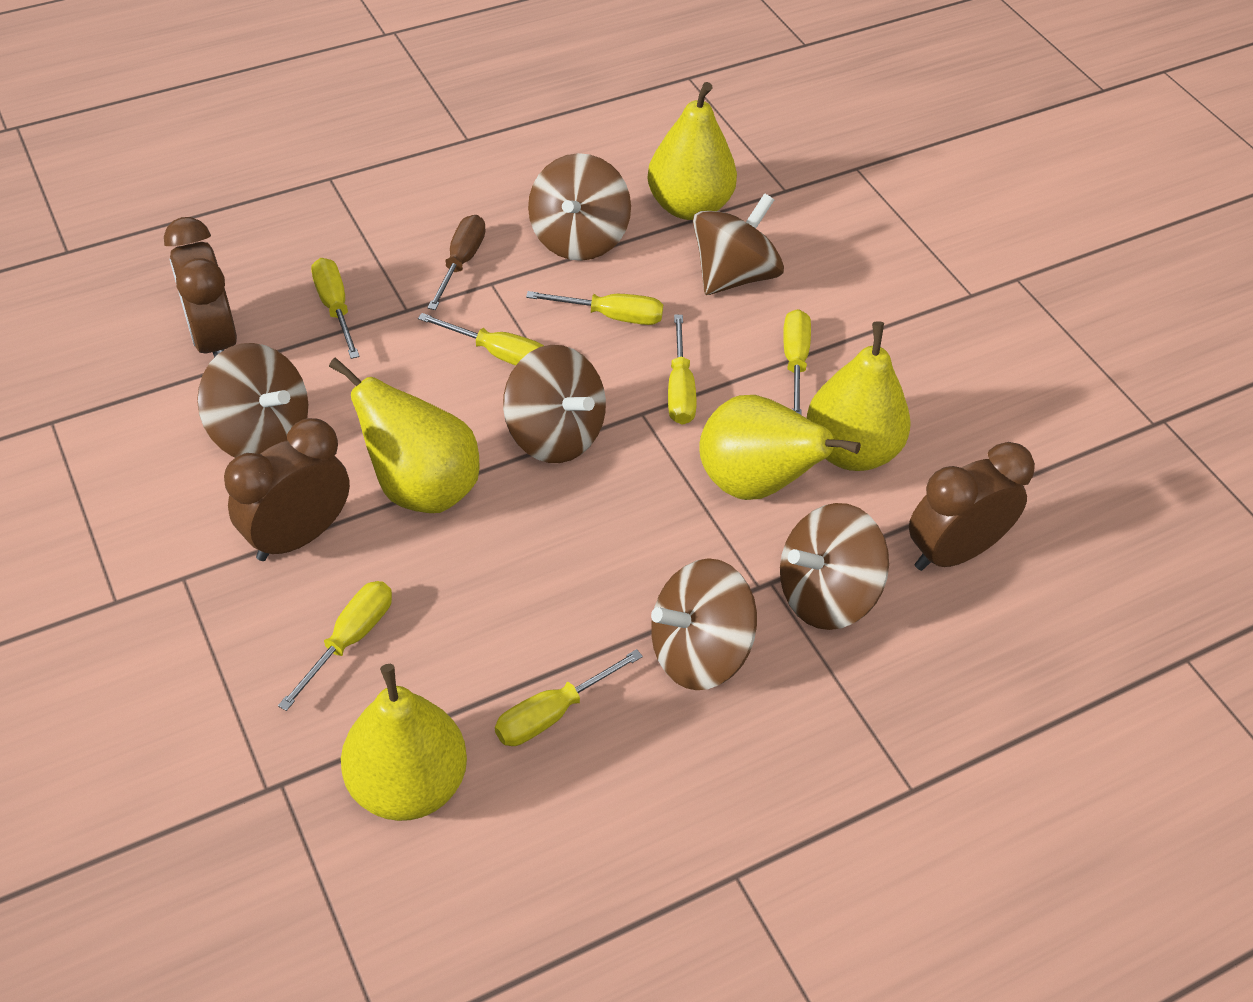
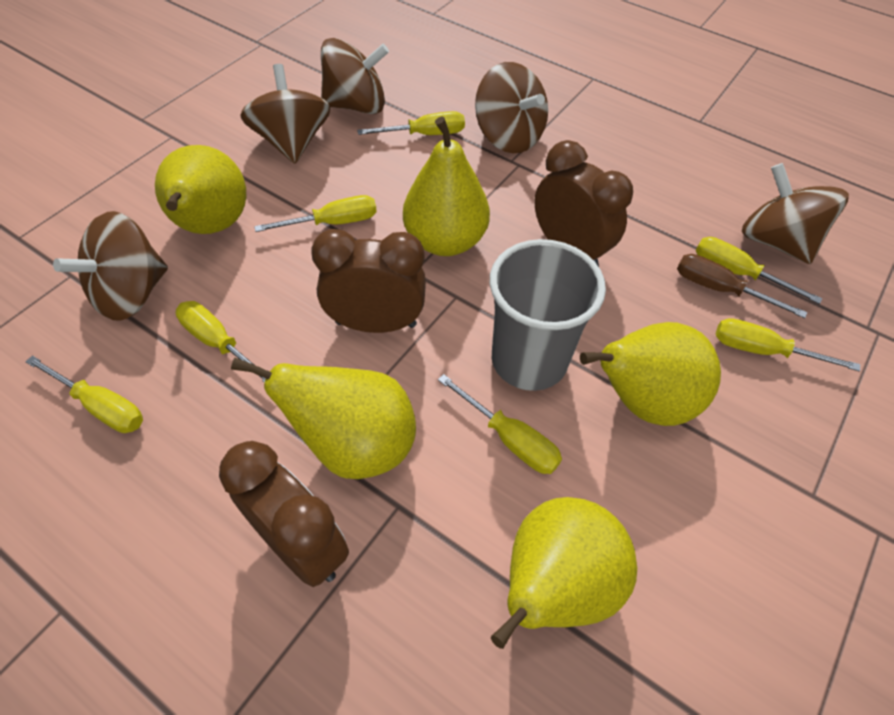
brown spinning top: [197,343,308,458] [503,345,606,463] [528,153,631,261] [651,558,757,690] [693,193,784,295] [780,503,889,630] = 6 -> [53,211,168,321] [241,64,331,164] [321,38,389,114] [475,62,548,153] [742,163,849,264] = 5
grey cup: none = 0 -> [490,239,606,391] = 1

